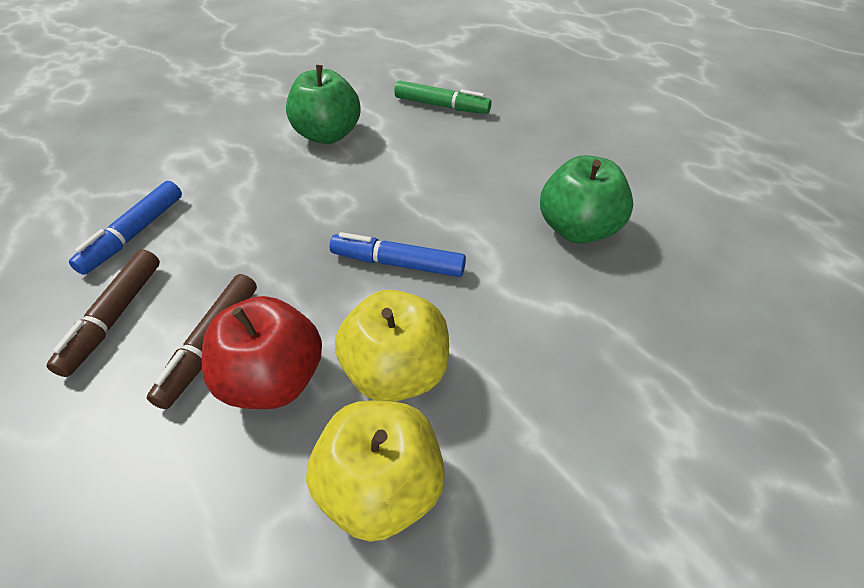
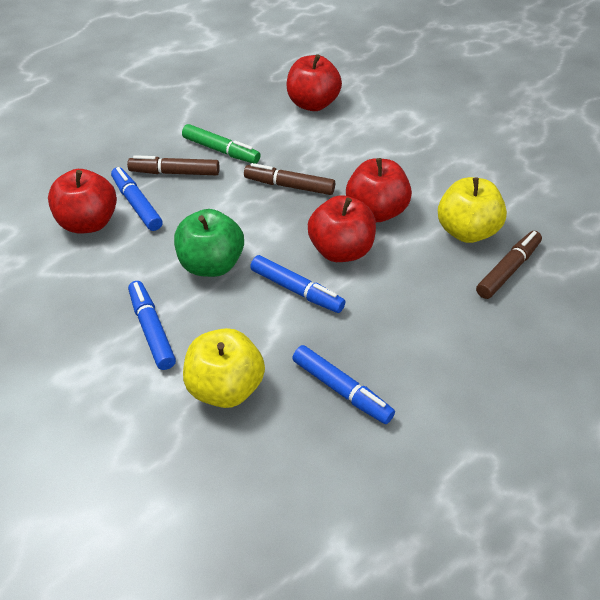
blue marker: [69,181,182,275] [329,232,466,277] = 2 -> [111,167,163,231] [128,281,176,370] [250,255,346,313] [292,345,395,424] = 4
brown marker: [46,250,160,377] [147,274,257,409] = 2 -> [127,155,219,175] [244,163,335,195] [476,231,542,299] = 3
green apple: [286,65,361,144] [540,155,633,244] = 2 -> [174,209,244,277] = 1
red apple: [202,296,322,409] = 1 -> [48,169,117,233] [286,54,342,111] [308,195,376,262] [346,158,412,222] = 4

